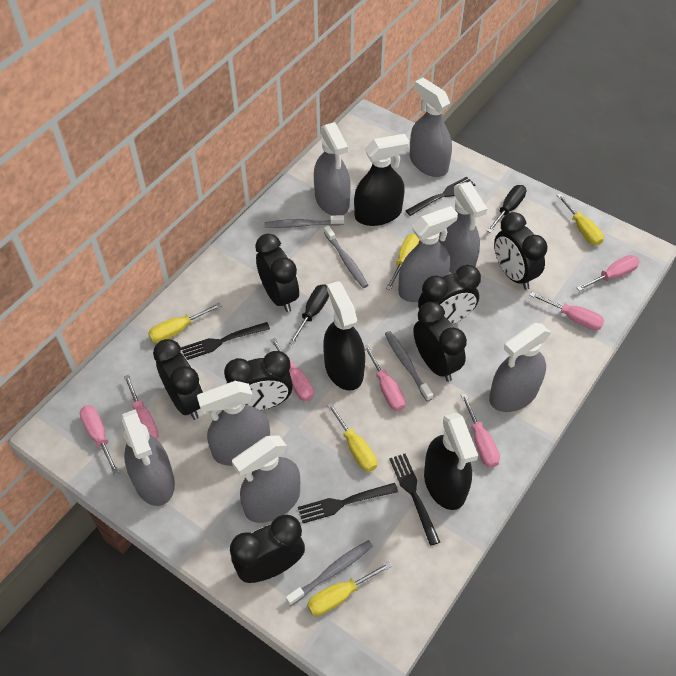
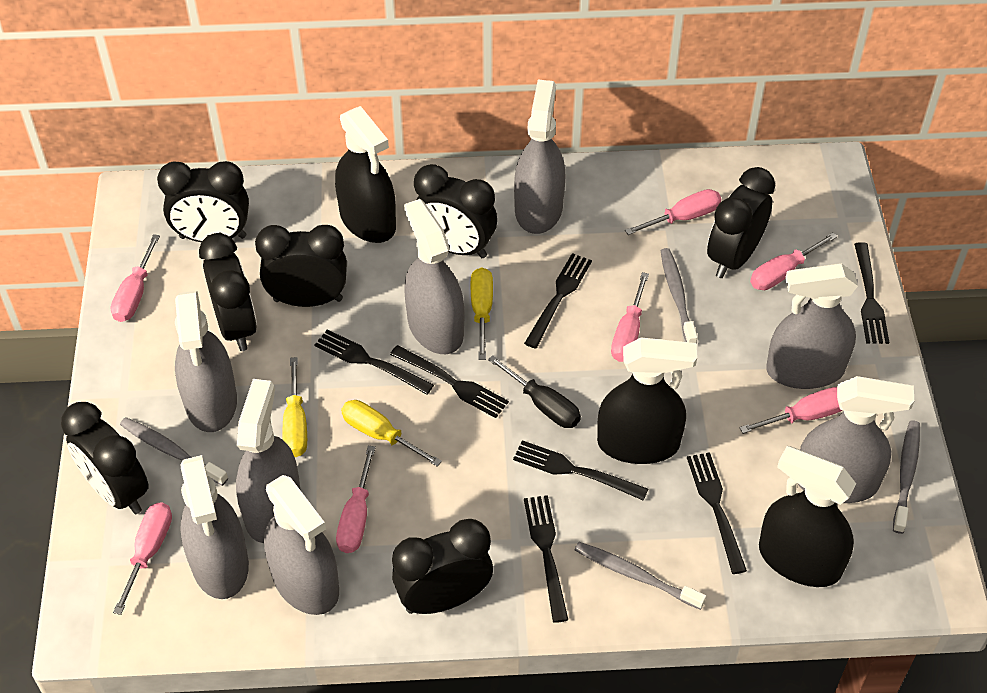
black fork: [181,322,270,360] [298,483,398,523] [389,454,440,546] [405,177,475,216] = 4 -> [314,329,434,395] [390,345,509,418] [513,440,648,501] [524,253,592,349] [524,495,568,623] [687,452,747,574] [854,242,889,344] = 7
black screwdriver: [289,284,329,345] [487,185,526,233] = 2 -> [488,355,581,428] = 1
yellow screwdriver: [148,303,221,343] [307,561,392,616] [327,403,377,472] [386,234,419,290] [557,194,604,245] = 5 -> [283,357,307,457] [341,400,442,467] [471,267,493,360] = 3

